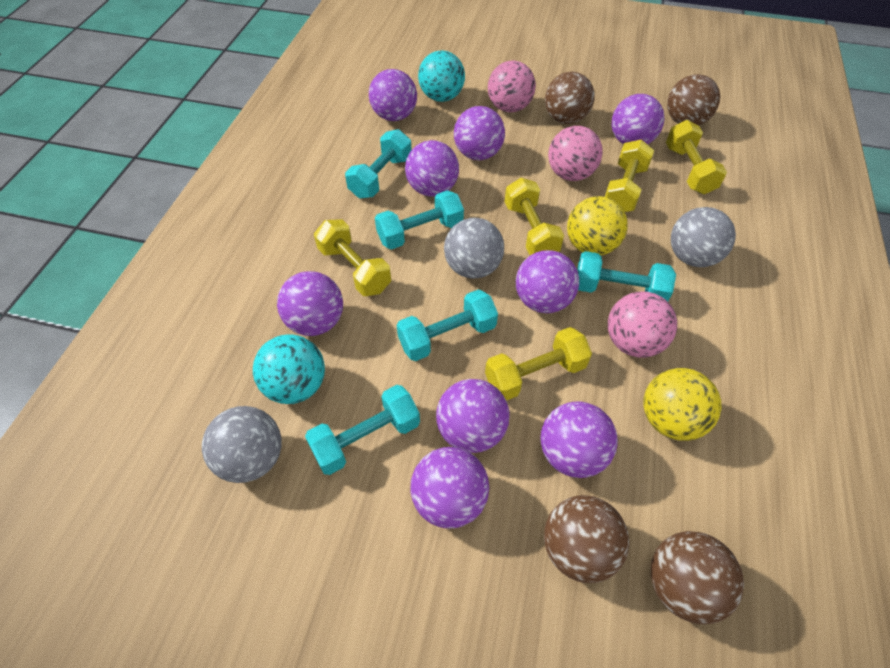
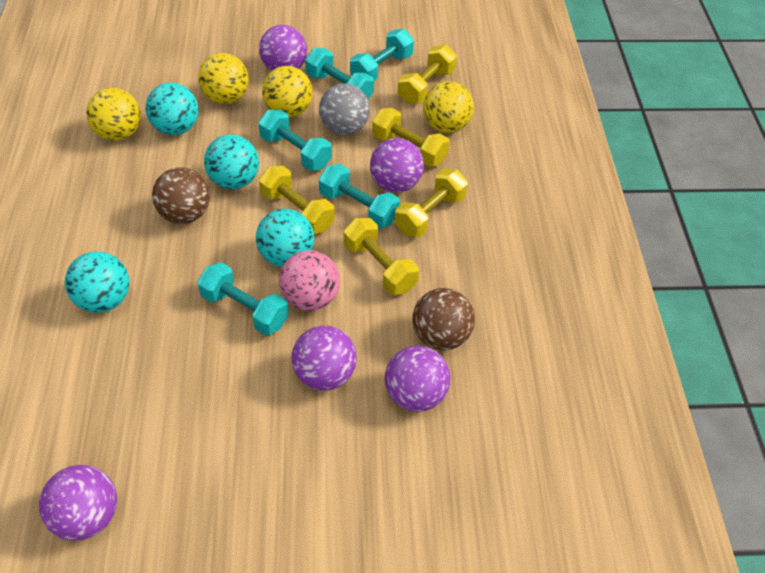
brown ball: [544,495,629,583] [545,72,595,124] [651,531,744,624] [667,74,720,126] = 4 -> [152,167,210,224] [412,288,475,351] = 2
grey ball: [202,406,282,483] [444,218,504,279] [671,207,736,267] = 3 -> [319,83,370,136] = 1
pink ball: [488,61,536,112] [548,126,603,181] [608,292,677,358] = 3 -> [279,250,340,311] = 1
purple ball: [277,271,343,336] [369,69,417,121] [405,140,459,197] [410,447,489,528] [436,379,510,453] [454,106,505,160] [516,250,579,313] [540,402,618,478] [612,94,665,145] = 9 -> [39,465,117,541] [259,25,307,71] [292,326,357,391] [370,138,424,193] [385,346,451,412] = 5
turquoise ball: [253,334,325,404] [418,50,465,102] = 2 -> [65,251,129,313] [146,83,199,135] [204,134,259,189] [256,209,314,267] = 4
yellow ball: [567,196,628,256] [643,368,721,441] = 2 -> [86,88,141,141] [198,53,249,104] [262,66,313,117] [423,81,474,133] = 4

